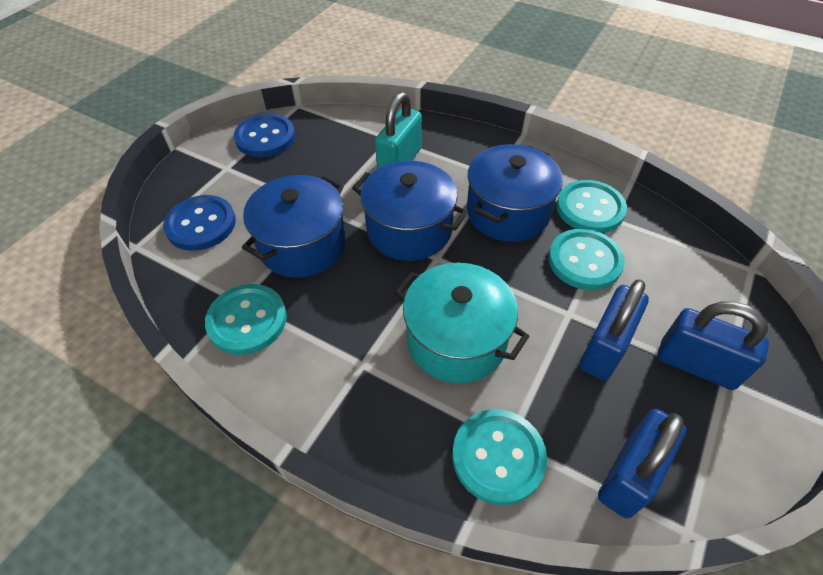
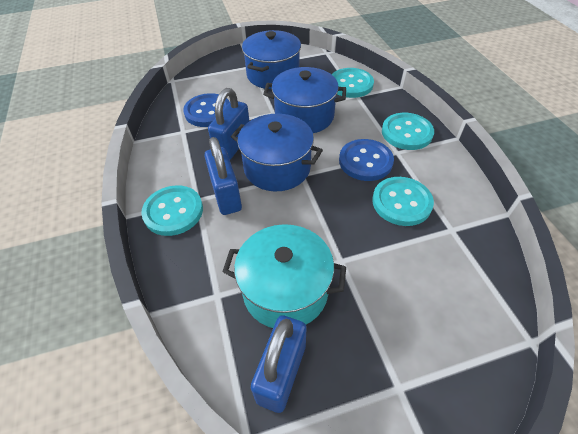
turquoise padlock: [375,92,422,169] = 1 -> none = 0

